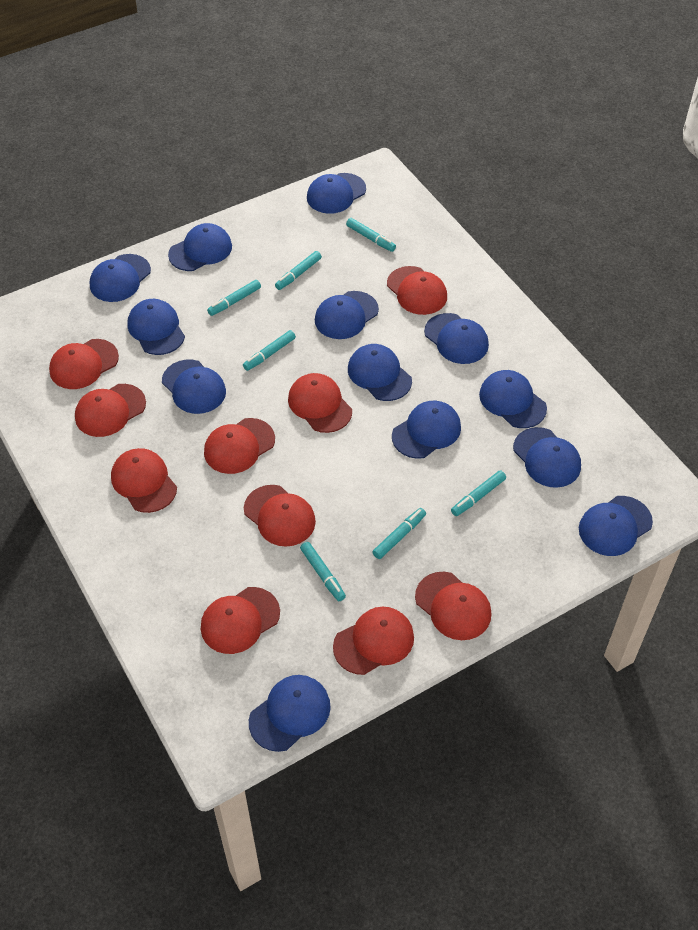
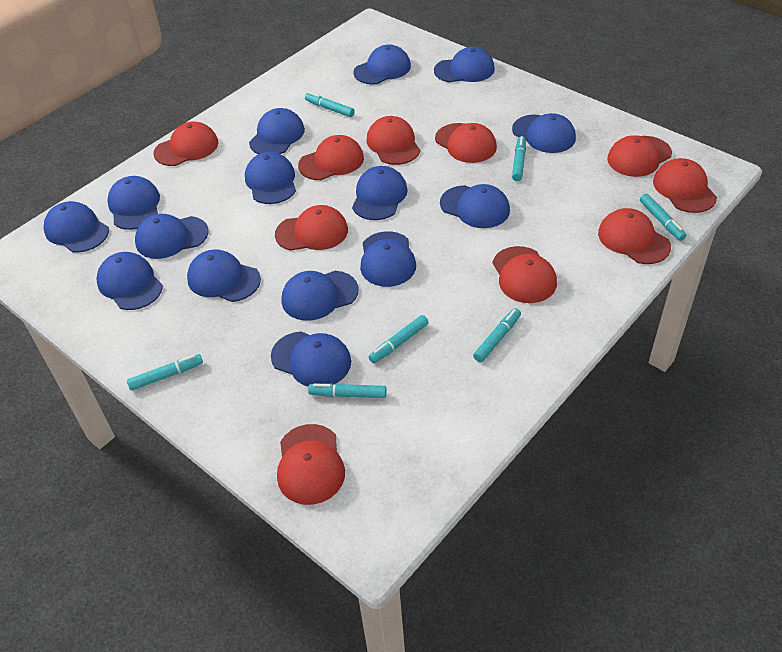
blue cap: [90,254,151,302] [127,299,185,355] [162,360,226,414] [168,223,232,271] [249,675,331,752] [307,173,366,214] [315,291,379,339] [348,344,412,401] [392,401,461,459] [424,313,489,364] [479,370,547,428] [513,427,581,488] [579,496,653,556] = 13 -> [43,201,109,253] [96,252,163,310] [107,176,160,230] [135,214,208,259] [187,249,261,302] [245,152,296,204] [249,108,305,154] [271,331,351,386] [282,271,359,321] [352,166,408,220] [354,44,411,84] [360,231,416,287] [434,47,495,82] [440,184,510,228] [512,113,576,153] = 15

